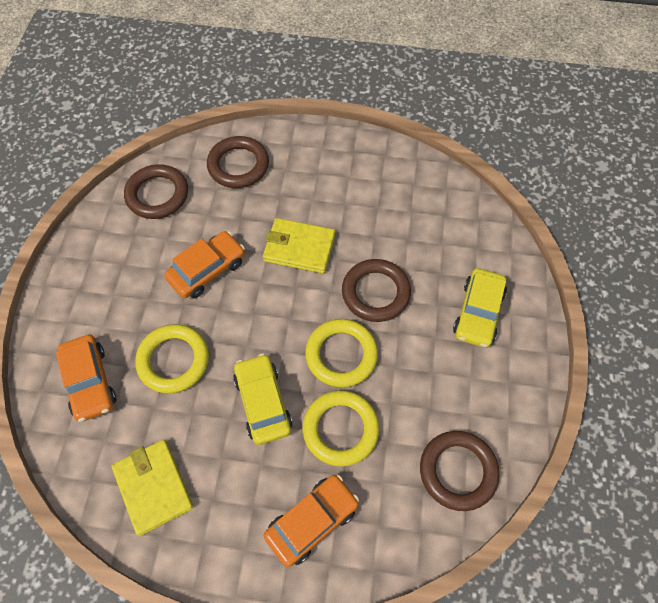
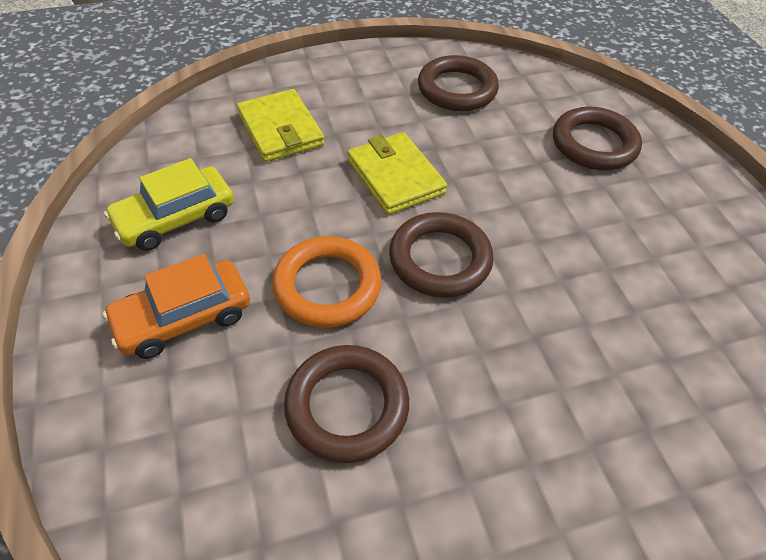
orange car: [56,335,116,422] [164,231,245,298] [264,475,359,567] = 3 -> [103,254,250,359] = 1
orange ring: none = 0 -> [272,236,382,328] = 1
yellow car: [233,354,292,445] [453,268,507,348] = 2 -> [104,158,234,251] = 1
yellow ring: [135,324,209,393] [302,390,379,466] [305,319,378,387] = 3 -> none = 0

